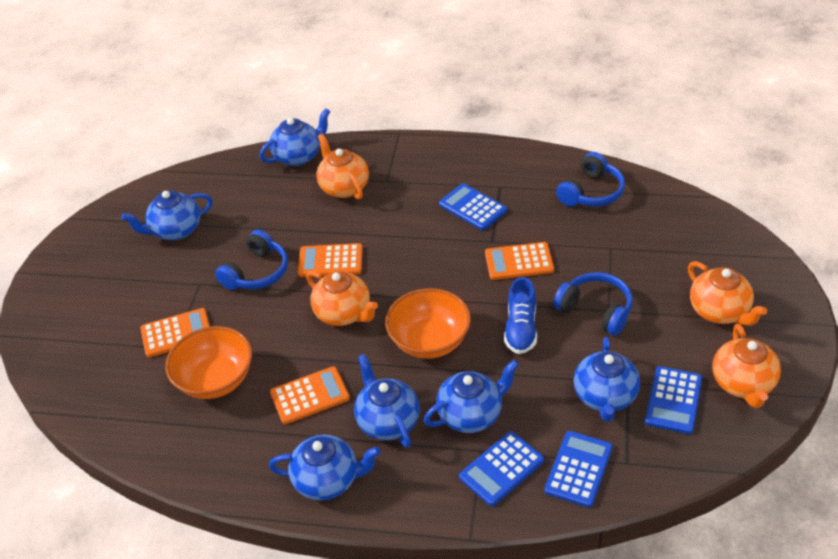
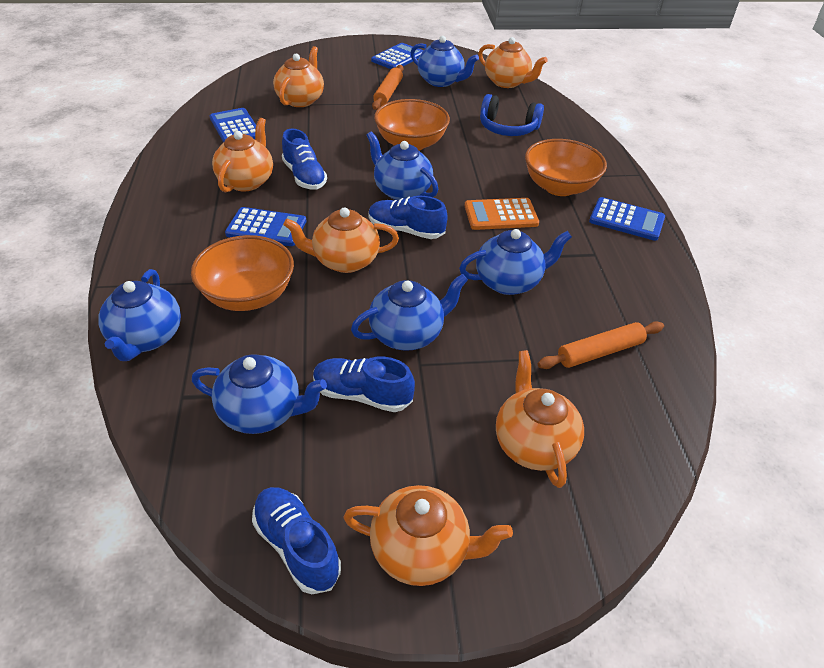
blue headphones: [215,229,288,290] [553,272,633,336] [556,152,625,207] = 3 -> [480,94,544,136] = 1
blue shoe: [504,277,537,354] = 1 -> [252,487,341,594] [282,128,327,190] [313,357,415,412] [369,196,448,239] = 4
orange bowl: [165,326,252,399] [385,288,471,359] = 2 -> [191,235,294,311] [374,99,450,151] [525,139,607,196] = 3
orange calculator: [140,308,210,357] [270,366,350,424] [298,243,363,277] [485,242,554,280] = 4 -> [465,198,539,230] = 1
orange rolling pin: none = 0 -> [372,65,403,110] [538,321,664,369] = 2
orange teapot: [306,271,378,326] [316,134,369,199] [688,261,767,326] [712,324,781,408] = 4 -> [212,118,273,192] [273,46,324,107] [283,207,399,273] [343,485,513,586] [478,37,548,88] [496,350,584,488] = 6

